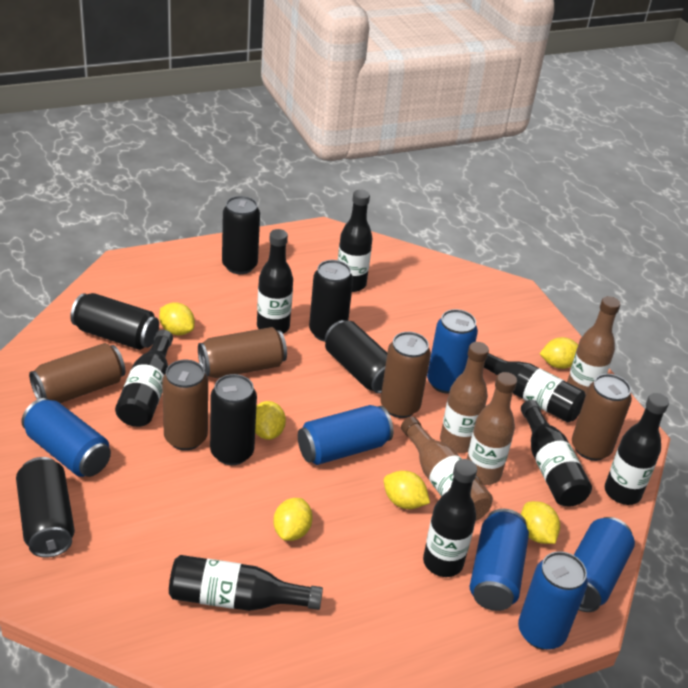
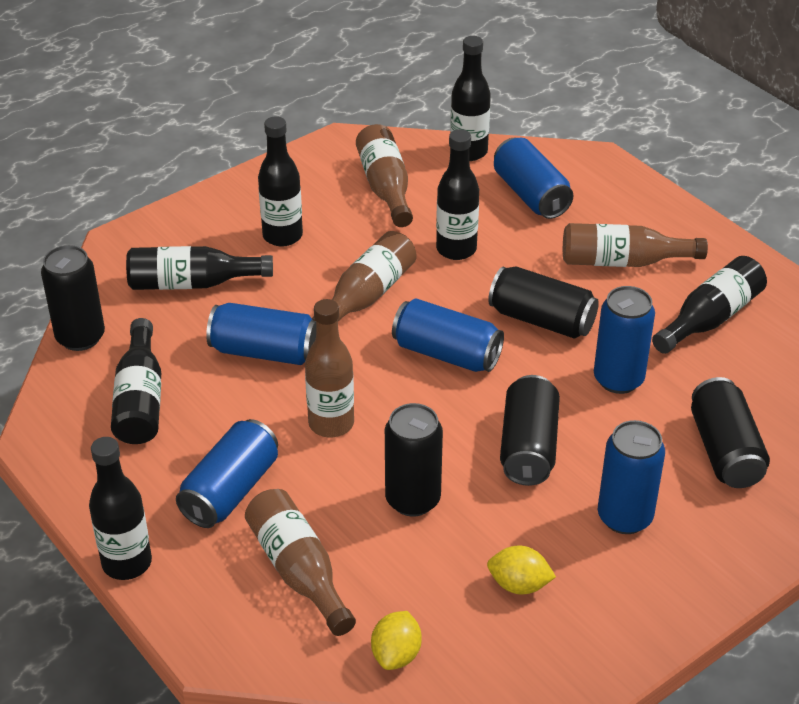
black bottle: [115,330,173,427] [169,555,323,611] [257,229,293,334] [338,190,373,292] [423,459,477,577] [484,353,586,422] [521,400,592,507] [605,393,669,505] = 8 -> [89,437,152,580] [111,318,161,444] [126,246,273,290] [258,116,303,247] [436,129,479,260] [450,36,491,161] [652,256,767,354] = 7
black can: [16,457,75,558] [70,293,159,350] [210,374,257,465] [222,196,260,274] [309,260,353,342] [325,320,387,394] = 6 -> [41,245,105,351] [385,403,443,516] [488,266,599,339] [500,375,560,486] [691,377,770,488] = 5
brown bottle: [401,417,493,521] [440,342,489,453] [467,372,517,485] [567,296,620,394] = 4 -> [245,489,356,636] [305,299,354,437] [312,231,417,321] [356,124,413,227] [563,223,708,267] = 5
brown can: [29,343,125,403] [162,360,208,450] [198,327,287,378] [380,332,431,418] [572,374,632,461] = 5 -> none = 0
yellow lemon: [159,302,195,335] [255,401,286,440] [273,498,313,541] [384,471,430,509] [521,501,560,544] [540,337,578,369] = 6 -> [371,611,422,670] [487,546,556,594] = 2

